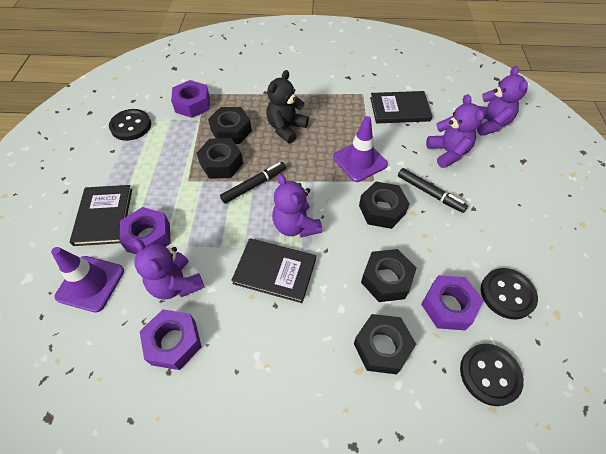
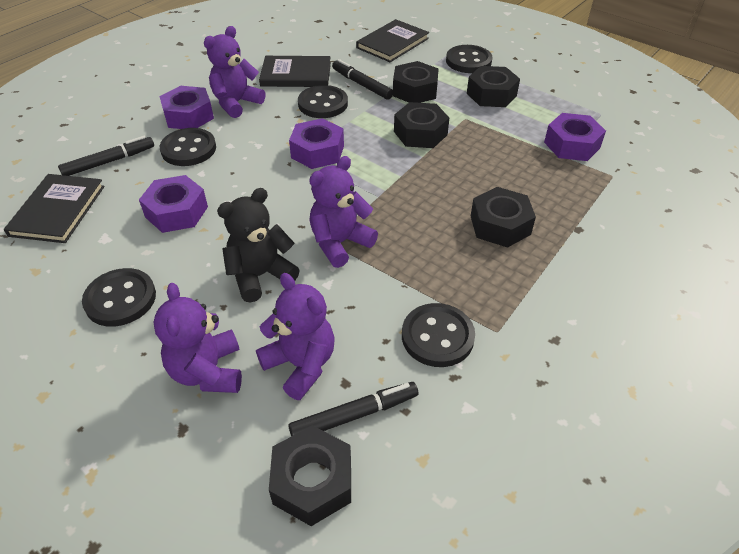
black button: [109,109,151,141] [460,344,524,406] [481,268,538,320] = 3 -> [82,268,156,327] [160,128,216,166] [298,85,348,118] [402,303,475,367] [446,45,492,73] = 5
black marker: [220,162,286,204] [398,168,468,213] = 2 -> [58,136,154,176] [288,382,418,436] [332,59,393,100] = 3
purple traffic cone: [51,247,124,313] [333,116,388,182] = 2 -> none = 0

